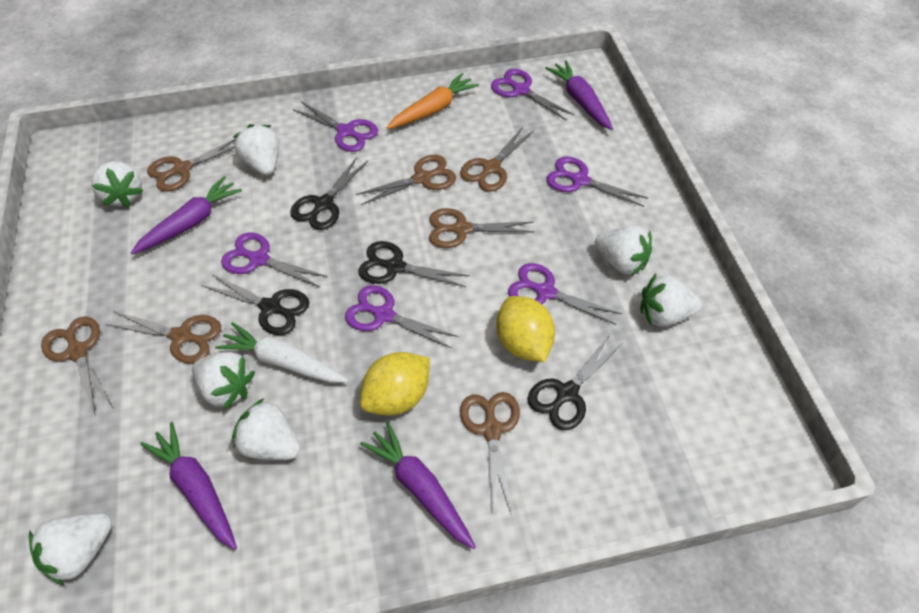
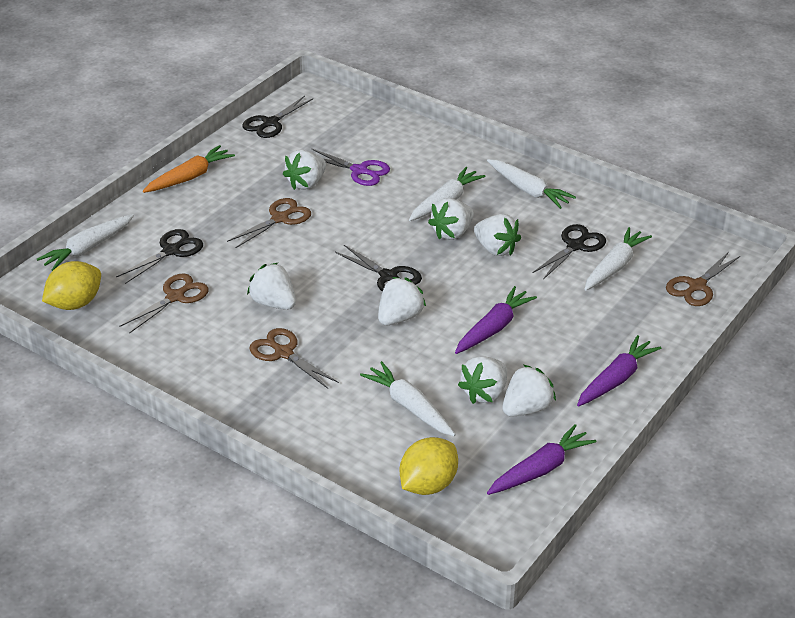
brown scissors: [41,316,113,416] [105,311,221,364] [147,138,236,192] [356,155,456,205] [429,208,534,248] [460,127,534,192] [460,392,520,512] = 7 -> [120,273,209,334] [227,198,311,248] [250,328,339,389] [666,252,740,306] = 4
purple carrot: [131,176,242,255] [140,422,237,550] [360,422,476,549] [545,60,613,130] = 4 -> [455,286,537,354] [487,424,597,495] [577,335,661,406] = 3
purple scissors: [221,233,328,287] [293,102,378,152] [345,285,459,349] [491,69,574,121] [508,263,622,325] [547,157,648,207] = 6 -> [311,148,390,186] = 1
white carrot: [215,322,348,383] = 1 -> [37,214,134,271] [360,361,456,436] [409,167,486,221] [487,159,576,209] [585,227,652,291] = 5

